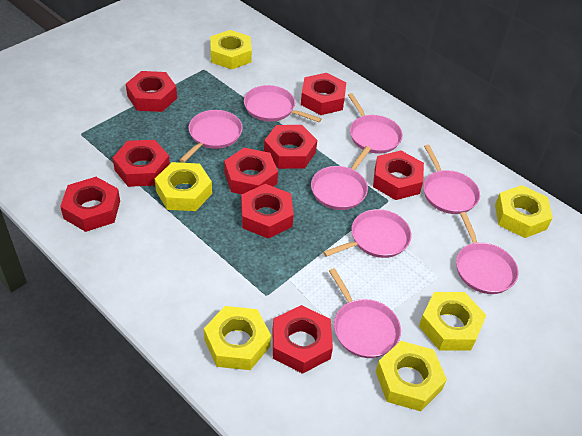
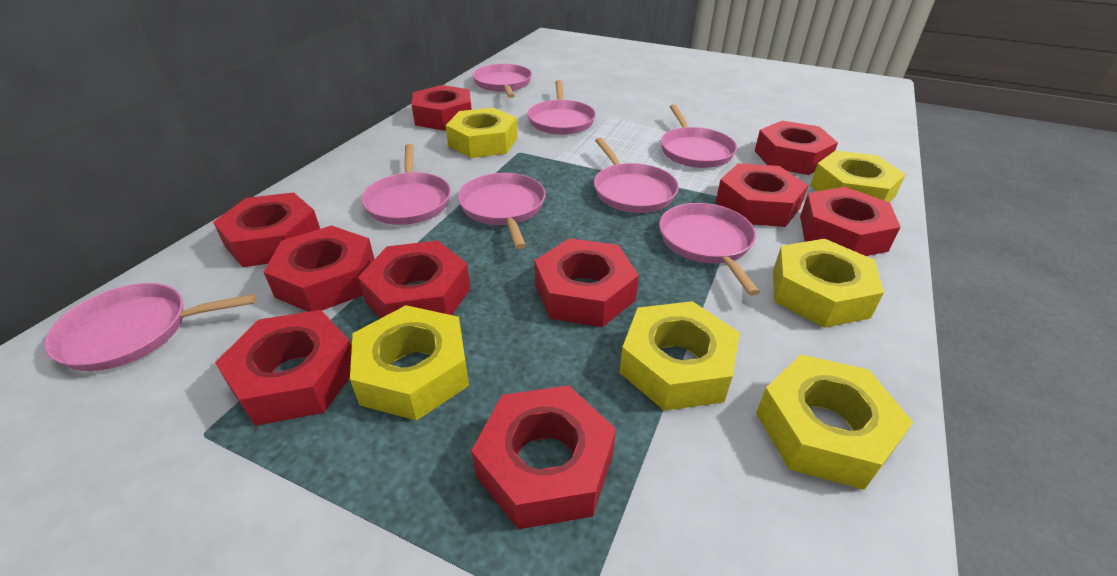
red nut: [60,177,120,232] [113,140,170,187] [126,71,177,112] [224,148,278,194] [241,184,294,239] [264,125,317,169] [273,305,333,374] [301,73,346,115] [373,151,424,200] = 9 -> [213,192,320,267] [215,310,352,426] [264,226,374,312] [358,240,470,318] [412,85,472,131] [471,386,616,529] [535,238,639,327] [716,163,808,227] [755,121,838,175] [800,187,901,256] = 10

